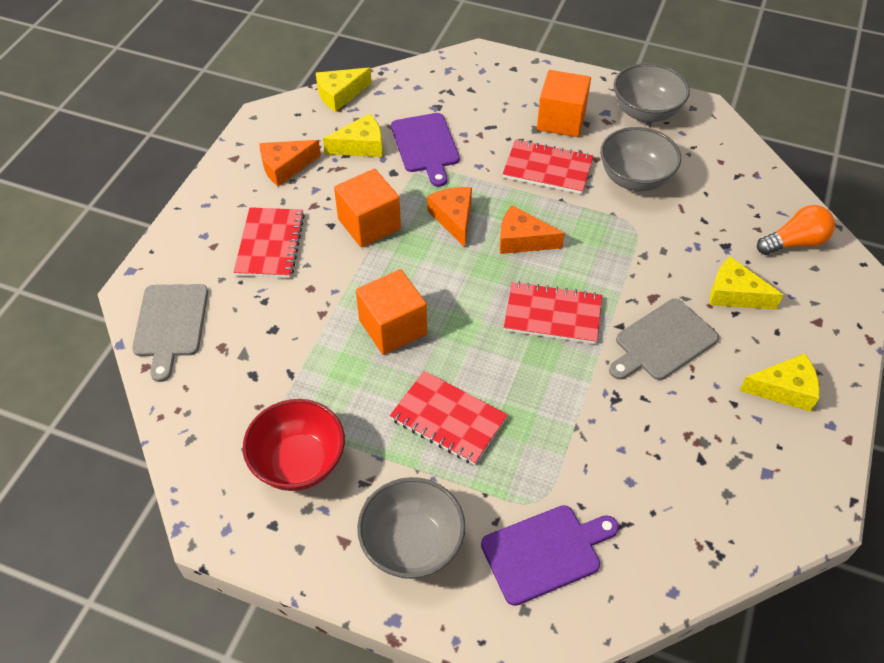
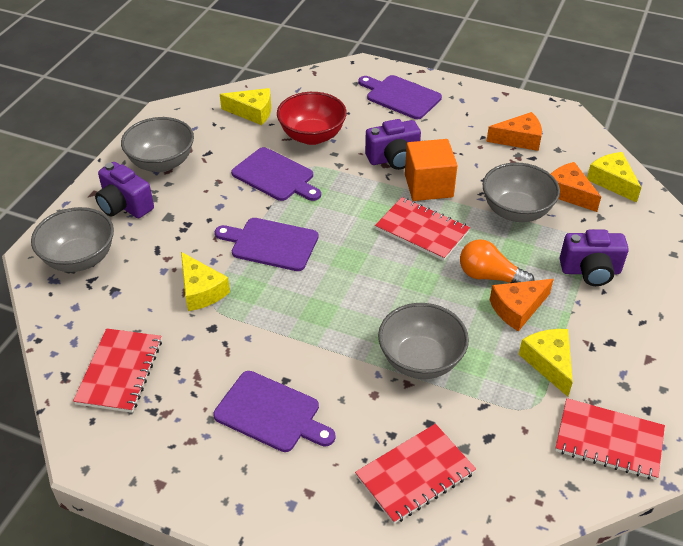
grey bowl: [357,477,465,579] [600,127,681,191] [614,63,690,123] = 3 -> [31,207,114,272] [121,117,194,172] [378,303,469,379] [483,162,560,222] = 4
grey cutting board: [132,284,208,382] [609,299,719,380] = 2 -> none = 0
orange cube: [334,169,401,247] [356,269,427,355] [537,70,591,137] = 3 -> [405,139,458,201] = 1
purple camera: none = 0 -> [95,162,154,218] [365,119,421,170] [560,230,629,286] = 3
purple cutting board: [391,113,460,187] [481,505,619,606] = 2 -> [213,371,335,452] [215,218,319,271] [231,147,321,201] [358,75,442,119] = 4

